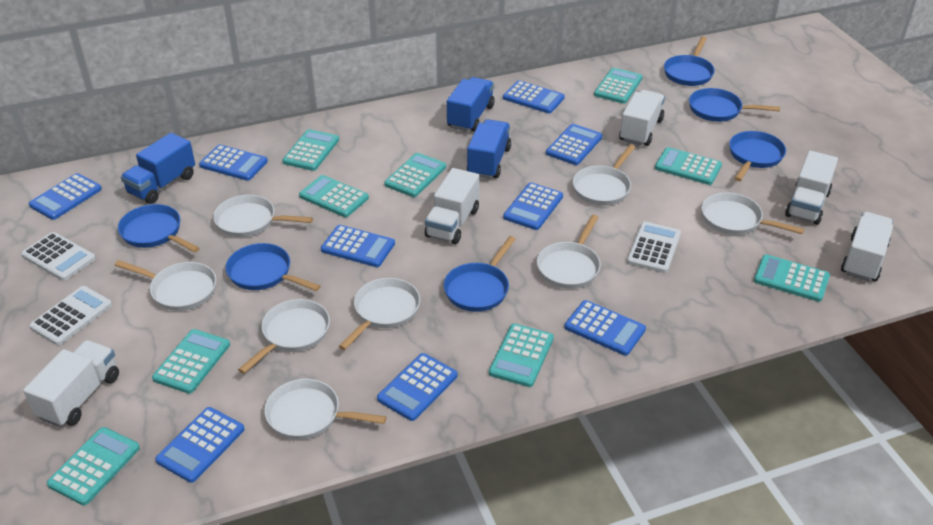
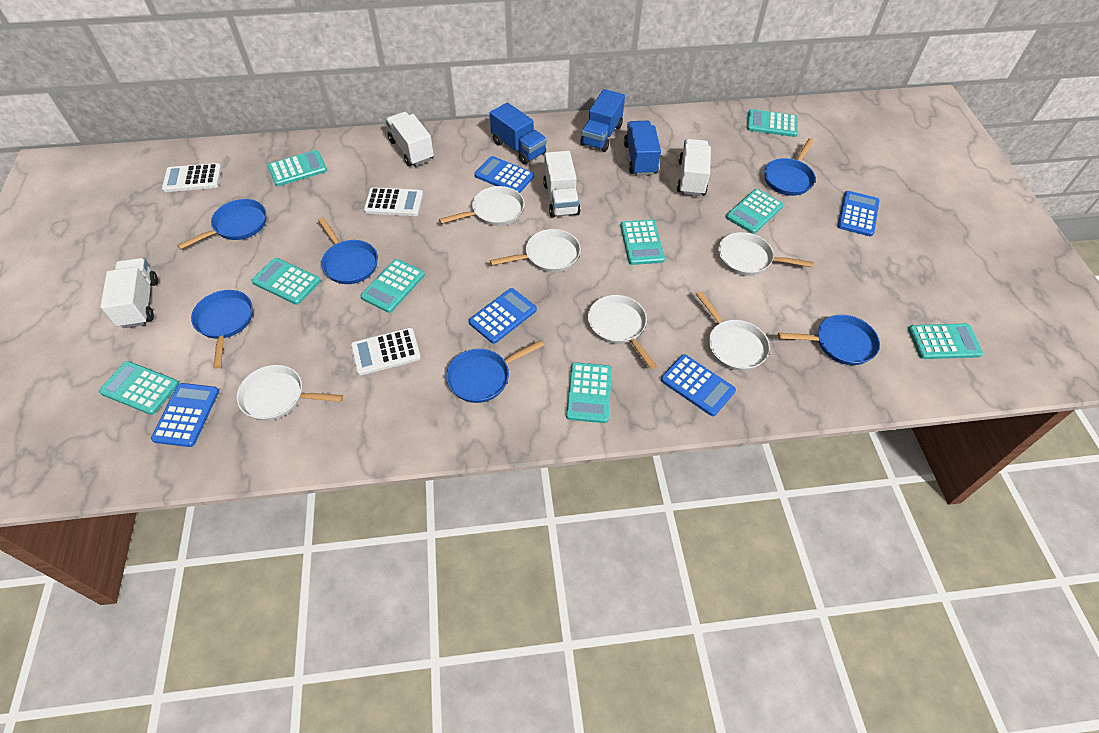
blue calculator: [29,173,102,220] [155,407,244,483] [199,145,268,181] [321,225,395,267] [377,353,457,421] [503,80,565,113] [503,182,563,230] [546,124,603,165] [565,300,646,356] = 9 -> [151,383,219,447] [468,288,537,344] [474,156,534,193] [661,354,736,416] [838,191,880,237] = 5
white pan: [115,260,216,311] [213,195,313,237] [238,299,330,374] [264,379,387,440] [339,278,420,350] [537,215,601,289] [573,145,635,206] [701,192,804,235] = 8 -> [236,365,343,421] [439,186,524,226] [490,229,581,272] [588,295,657,369] [696,291,770,371] [718,232,814,276] = 6
white truck: [23,340,119,427] [425,168,479,244] [619,90,665,146] [785,151,838,225] [841,212,893,281] = 5 -> [100,258,158,328] [386,112,434,166] [543,151,580,218] [677,139,711,196] = 4

